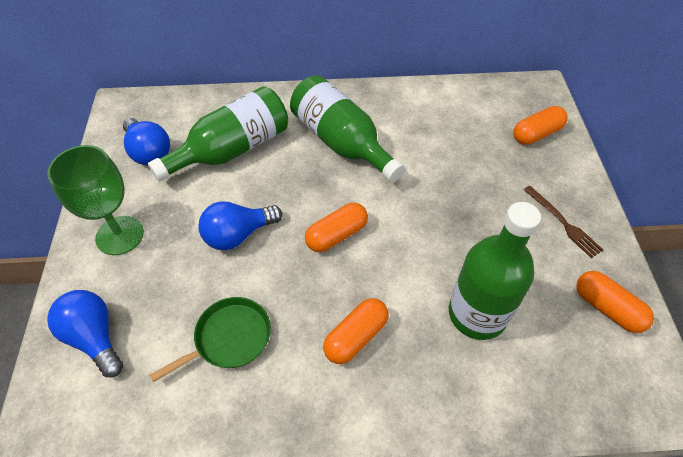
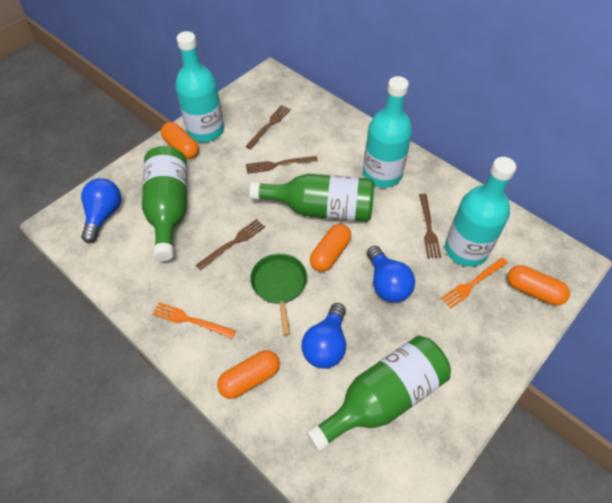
brown fork: [523,186,603,258] = 1 -> [196,219,265,270] [245,105,291,149] [246,156,318,174] [419,194,441,258] = 4
green goblet: [47,145,144,255] = 1 -> none = 0
orange fork: none = 0 -> [152,302,236,338] [441,257,508,308] = 2
turquoise bottle: none = 0 -> [175,31,224,142] [363,76,412,188] [445,157,516,267] = 3

